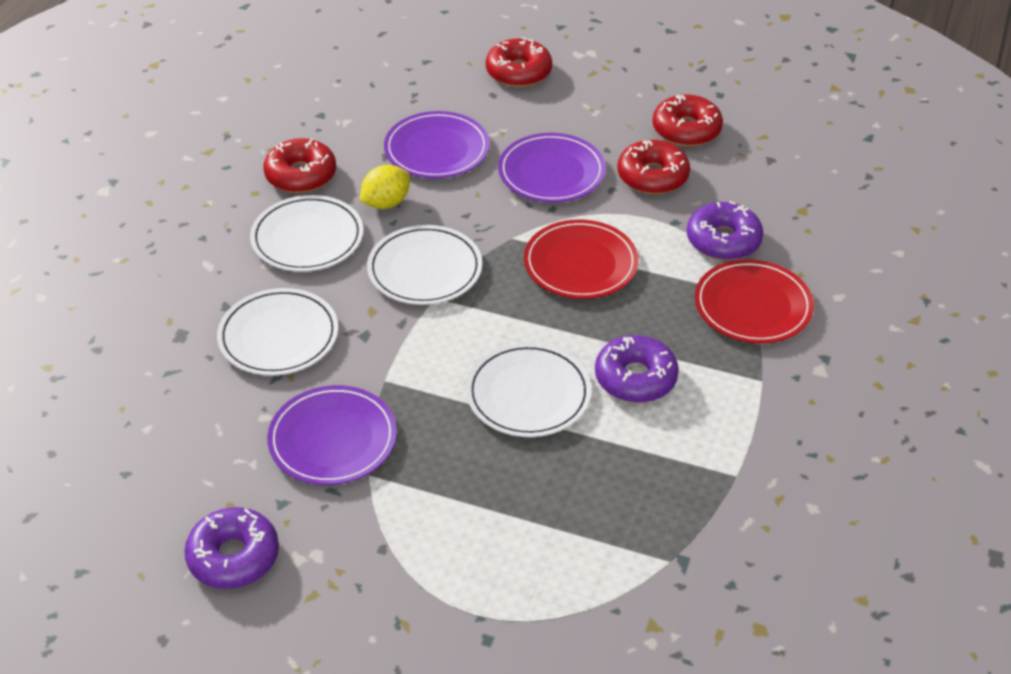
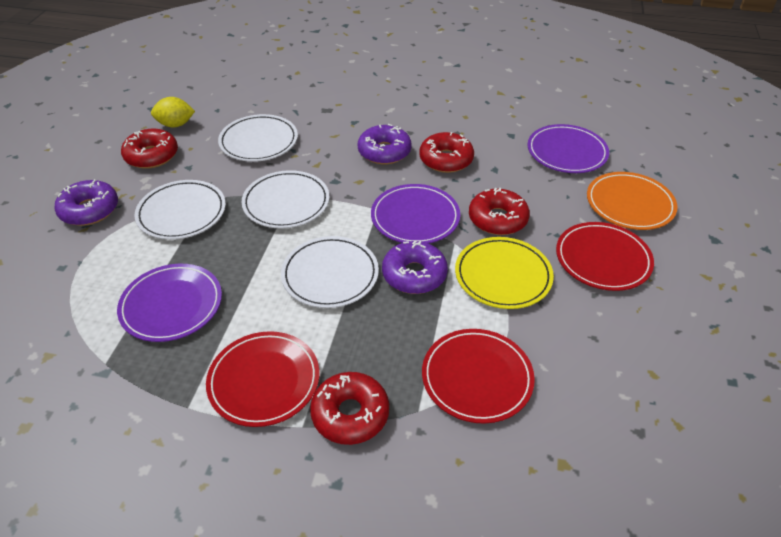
orange plate: none = 0 -> [587,172,678,230] = 1
red plate: [524,219,639,299] [695,259,814,343] = 2 -> [206,331,319,427] [422,329,535,424] [556,222,654,291] = 3
yellow plate: none = 0 -> [455,237,554,309] = 1

